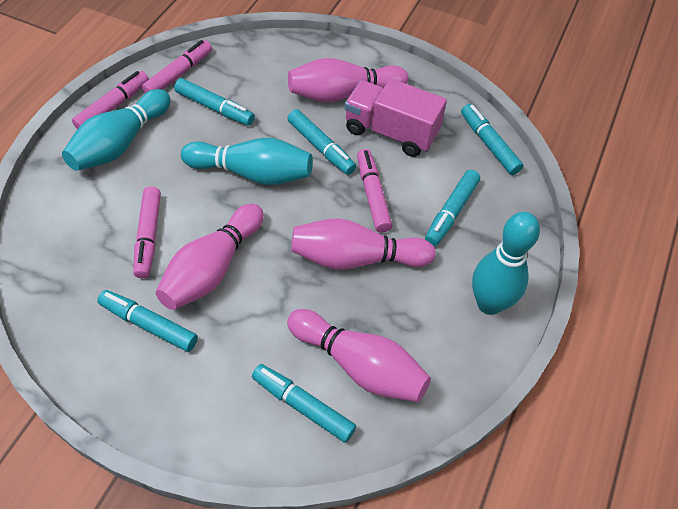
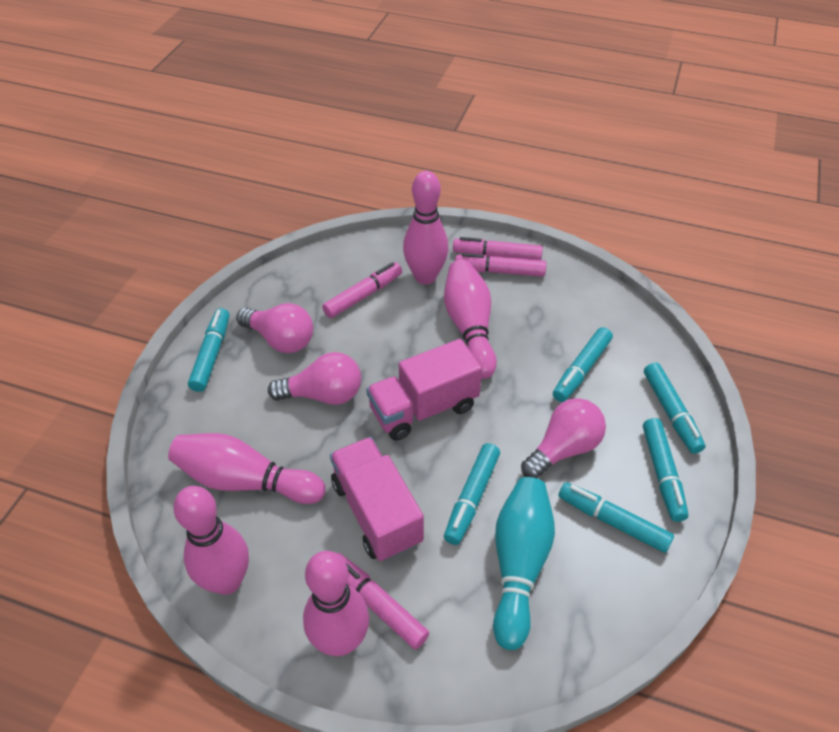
pink bowling pin: [156,204,264,310] [287,309,431,402] [288,58,408,102] [291,218,436,269] = 4 -> [168,433,325,504] [174,486,249,595] [303,551,369,656] [403,171,448,284] [444,260,497,379] = 5
pink light bulb: none = 0 -> [237,303,313,353] [268,352,361,405] [521,398,606,479] = 3
pink truck: [344,79,447,157] = 1 -> [330,437,424,561] [366,339,482,440] = 2
turquoise bowling pin: [62,89,171,171] [181,138,313,185] [472,212,540,315] = 3 -> [493,477,555,650] = 1

